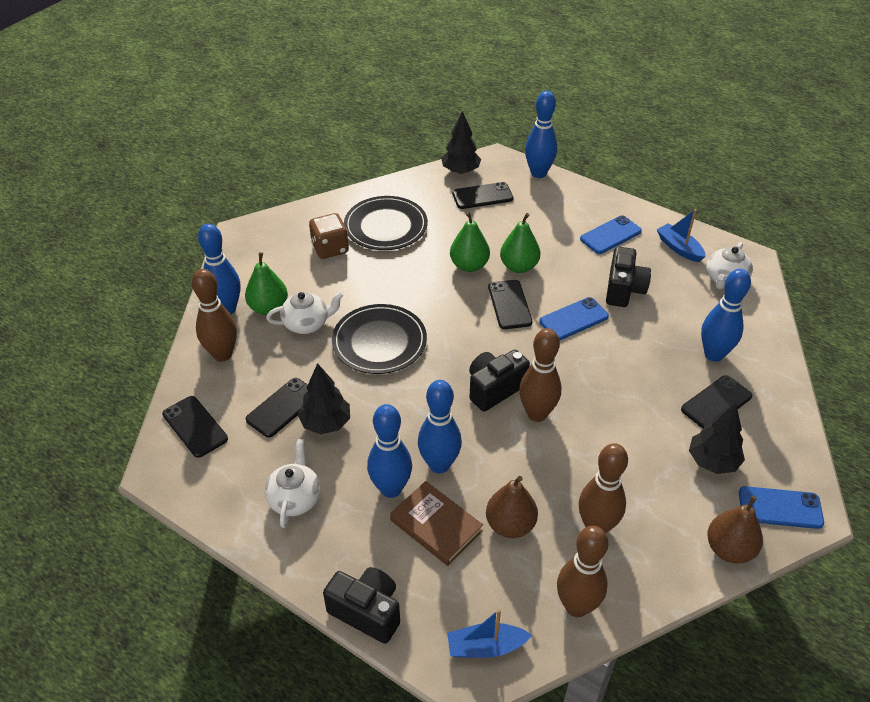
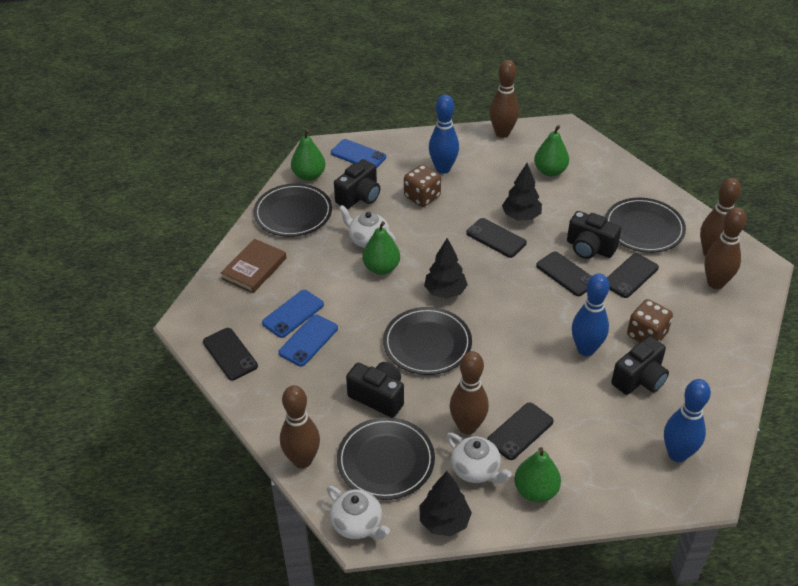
black camera: [323,567,400,644] [469,350,530,412] [606,247,651,307] = 3 -> [334,159,380,209] [346,362,404,417] [567,211,621,259] [611,336,669,395] = 4
black plate: [332,304,427,374] [344,196,428,250] = 2 -> [254,183,332,237] [337,417,435,500] [383,307,472,375] [605,198,686,253] = 4
blue boat: [447,609,532,658] [657,209,706,262] = 2 -> none = 0
blue bowling pin: [198,223,241,315] [367,404,412,498] [418,380,462,474] [525,91,557,178] [701,269,751,362] = 5 -> [429,95,459,174] [572,273,610,356] [664,379,711,462] = 3
brown bowling pin: [192,269,237,362] [519,328,561,422] [557,526,608,617] [579,443,628,533] = 4 -> [280,385,320,468] [450,351,489,434] [489,60,519,138] [700,178,741,257] [704,207,747,289] = 5
brown dice: [309,213,349,259] = 1 -> [404,165,441,207] [627,299,673,342] = 2
brown pear: [486,476,538,538] [707,496,763,564] = 2 -> none = 0
green pear: [245,252,288,315] [450,212,490,272] [500,213,541,273] = 3 -> [291,129,326,181] [362,221,400,275] [514,447,561,502] [534,125,569,176] = 4

